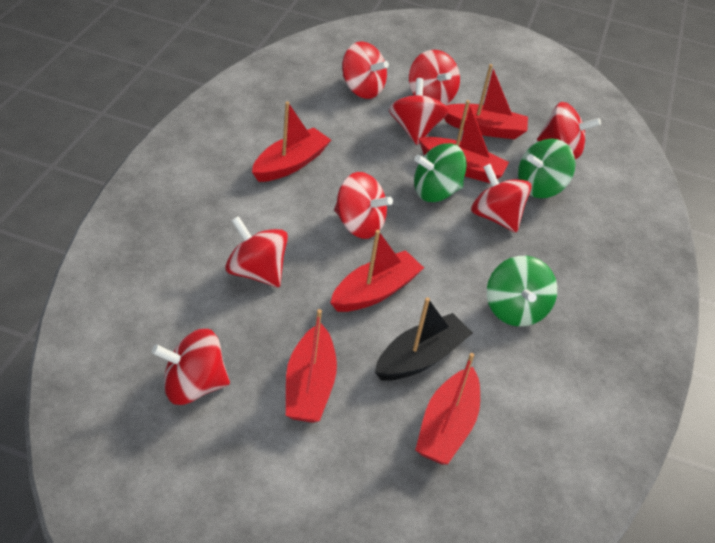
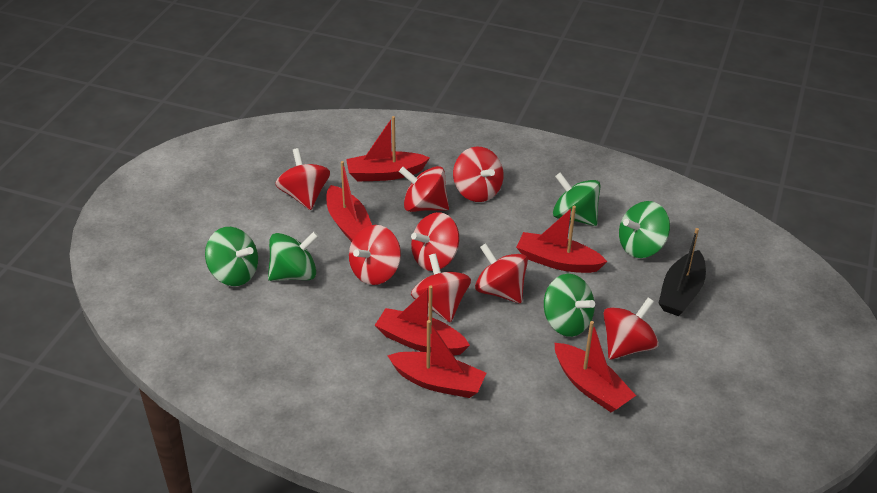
green spinning top: [414,143,467,202] [487,256,557,327] [518,138,576,198] = 3 -> [205,227,258,286] [268,232,319,281] [544,274,595,337] [553,172,601,226] [619,201,670,258] = 5

